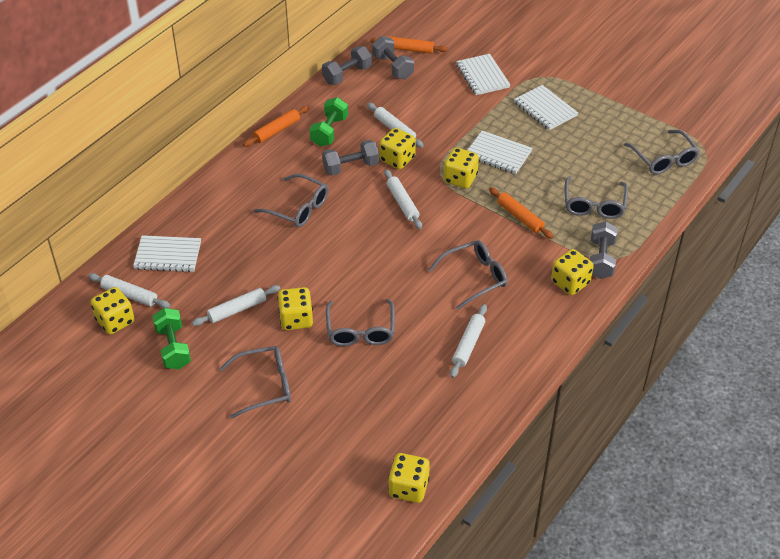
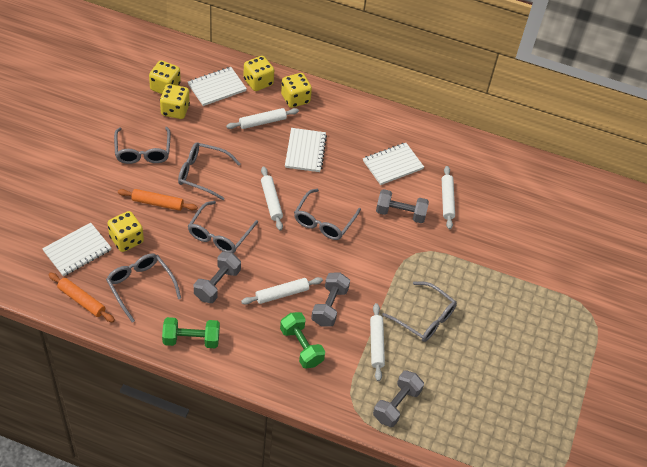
orange rolling pin: [243,106,309,147] [370,36,448,54] [489,187,554,239] = 3 -> [48,273,115,322] [118,189,198,211] = 2
yellow dice: [91,287,135,334] [278,287,313,330] [379,128,416,169] [388,453,430,503] [444,147,479,189] [551,249,594,295] = 6 -> [107,211,144,252] [149,61,181,94] [160,84,190,119] [243,56,274,91] [281,73,312,108] = 5

